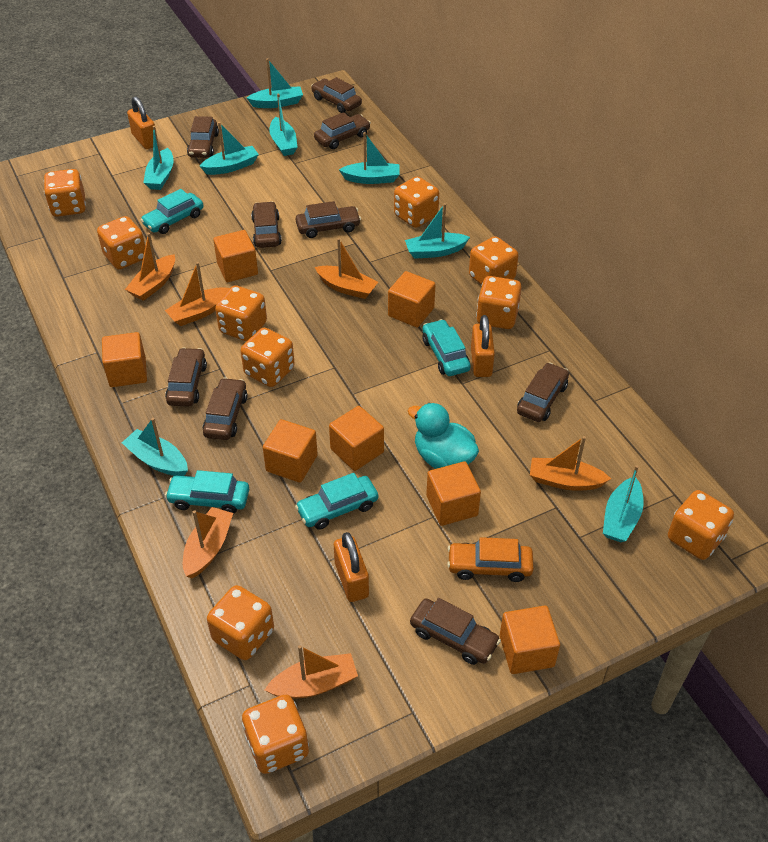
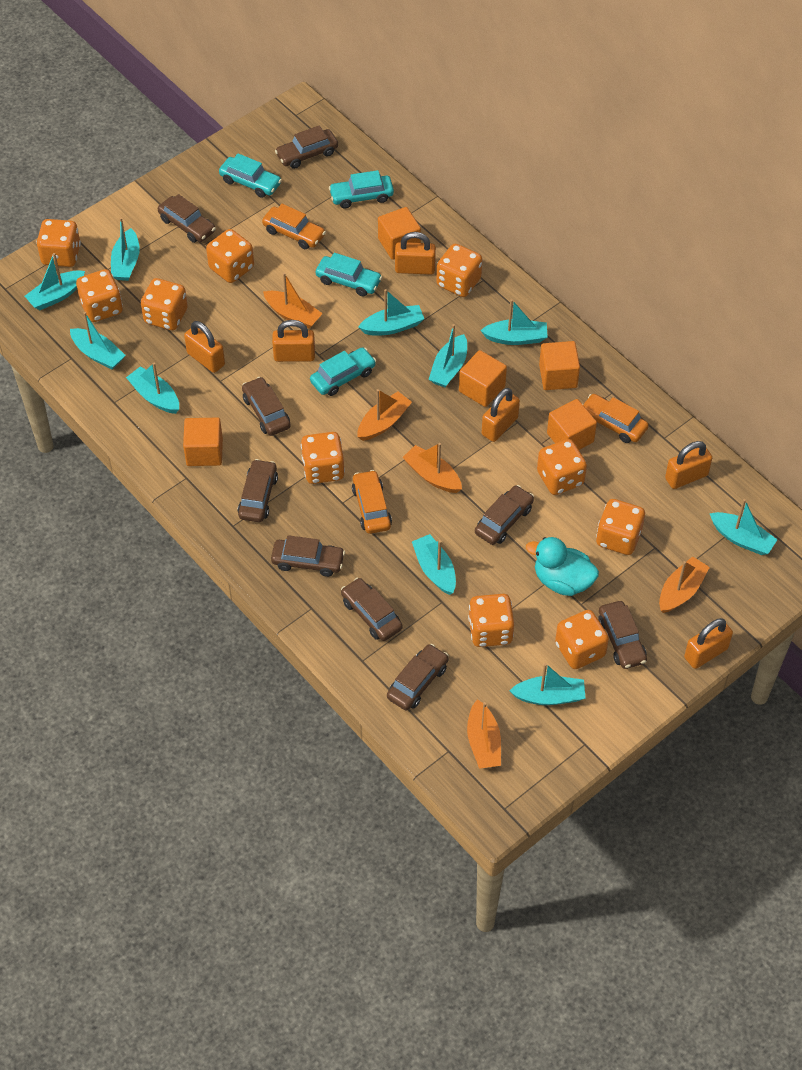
orange boat: [125,233,175,301] [165,262,230,326] [183,507,233,578] [265,645,358,699] [315,238,378,299] [530,436,611,491] = 6 -> [263,272,323,329] [358,389,412,441] [403,443,462,493] [467,699,501,769] [659,556,710,613] = 5
orange car: [447,537,534,582] = 1 -> [262,204,326,249] [352,470,392,534] [583,394,649,443] = 3
orange cube: [102,332,147,387] [213,230,258,282] [263,419,318,483] [329,406,384,471] [388,271,435,327] [426,461,481,526] [500,606,560,674] = 7 -> [183,418,223,466] [378,207,421,260] [459,350,507,407] [539,341,580,390] [547,399,597,450] = 5
orange padlock: [127,96,155,149] [334,532,369,602] [471,315,495,377] = 3 -> [184,321,225,373] [272,320,315,362] [395,232,436,275] [482,388,520,442] [665,441,712,489] [684,618,733,669] = 6
turquoise boat: [122,418,188,476] [143,126,173,190] [200,122,259,175] [247,58,303,108] [269,94,297,156] [339,132,400,184] [405,203,470,259] [603,465,644,542] = 8 -> [25,253,85,310] [70,312,126,369] [111,217,140,281] [126,363,179,414] [358,289,424,335] [412,534,456,595] [428,324,467,387] [480,299,548,345] [509,663,586,705] [709,499,778,555] = 10

